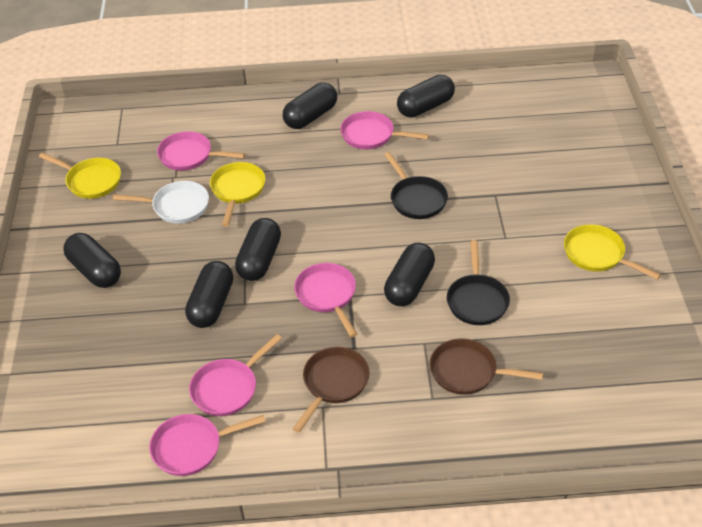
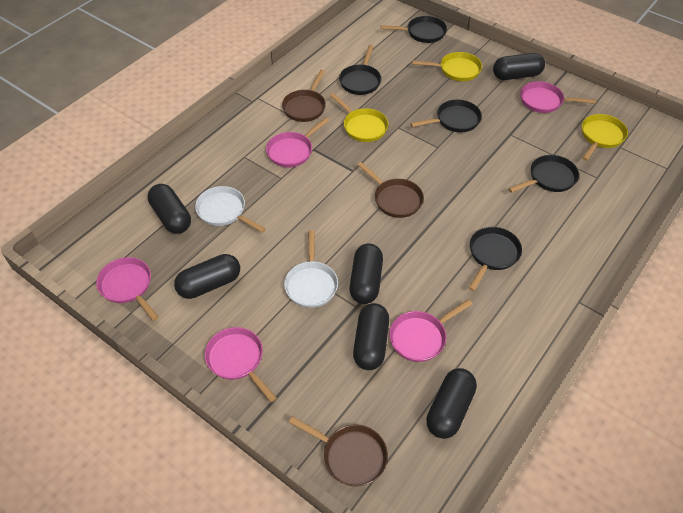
black pan: [384,152,448,219] [447,240,510,325] = 2 -> [339,45,381,95] [380,16,447,43] [410,100,482,133] [469,227,522,291] [508,155,579,193] = 5
brown pan: [293,347,370,433] [430,338,543,395] = 2 -> [282,70,326,122] [288,416,388,487] [357,162,424,218] = 3
white pan: [113,181,209,224] = 1 -> [195,186,266,233] [284,230,338,308] = 2

